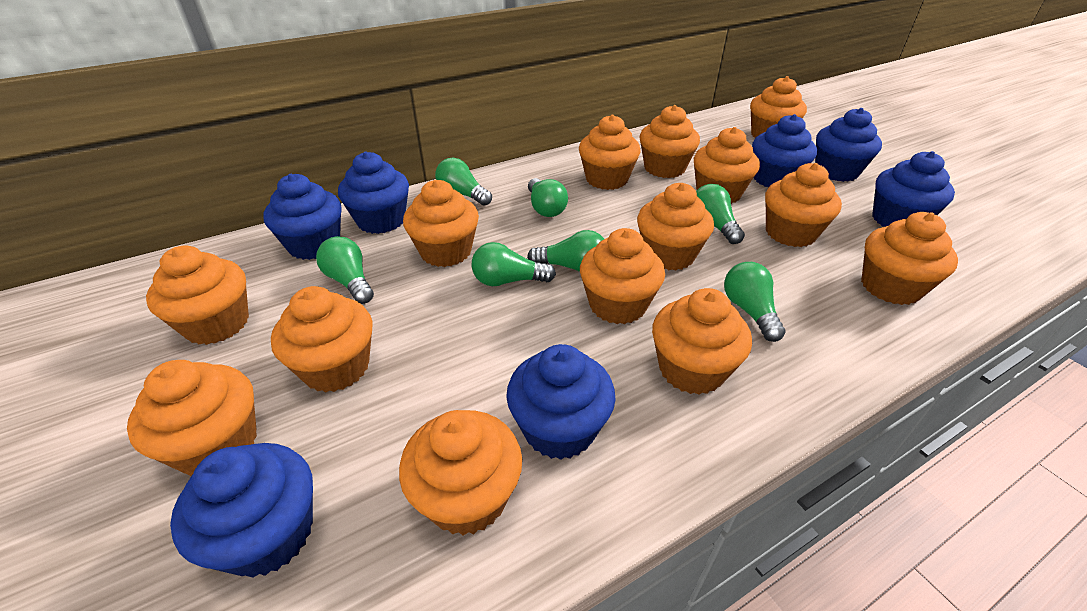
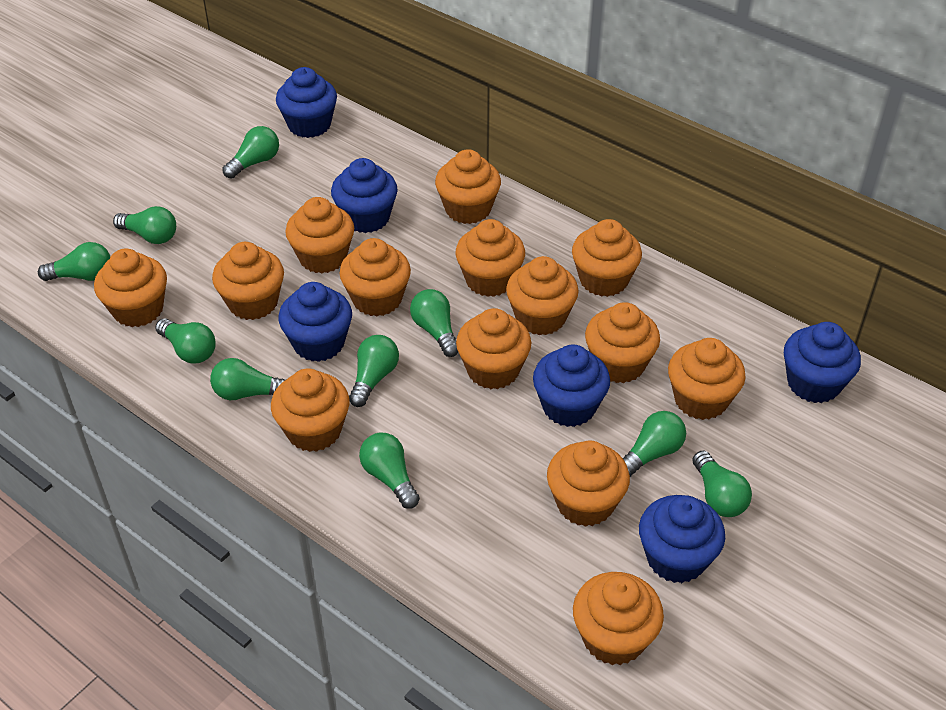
blue cupcake: [170,443,313,578] [263,174,342,260] [338,152,409,234] [506,344,616,460] [752,114,817,187] [815,108,882,182] [872,151,955,227] = 7 -> [276,67,337,138] [279,282,352,362] [331,158,398,233] [533,345,610,427] [639,495,725,583] [784,322,861,403] = 6
green light bulb: [316,236,374,304] [435,158,492,206] [472,242,556,286] [527,230,604,272] [528,178,568,217] [696,184,745,244] [724,262,786,342] = 7 -> [38,242,110,281] [113,206,176,244] [155,319,216,363] [210,358,285,400] [222,126,279,179] [349,335,399,407] [359,433,420,509] [410,289,458,357] [623,411,686,477] [692,451,752,517] = 10

